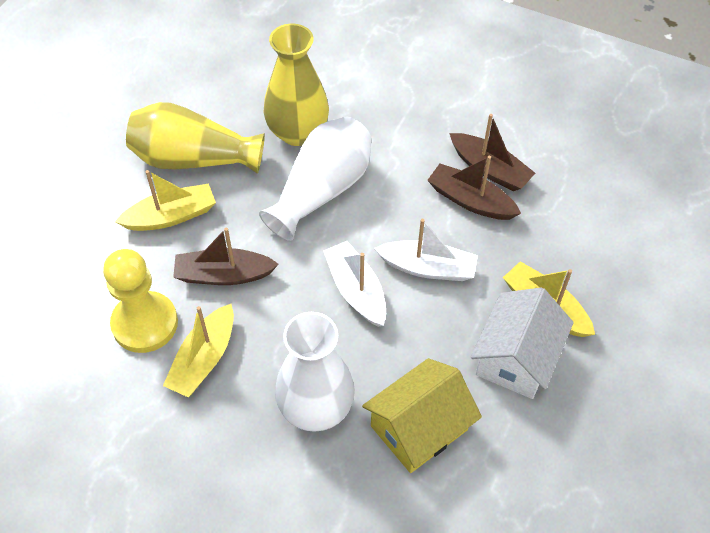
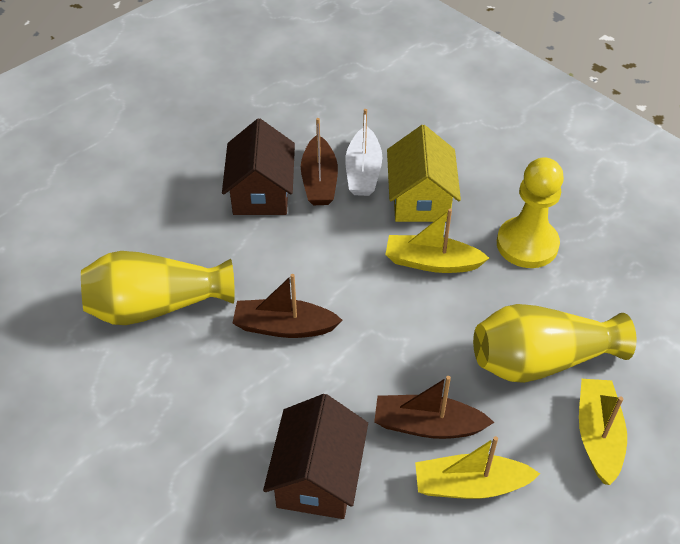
brown house: none = 0 -> [222,119,295,215] [263,394,368,519] = 2
white boat: [323,241,386,327] [374,219,478,281] = 2 -> [345,109,382,196] = 1
white house: [471,287,574,399] = 1 -> none = 0
white vase: [259,117,372,241] [275,312,355,432] = 2 -> none = 0

